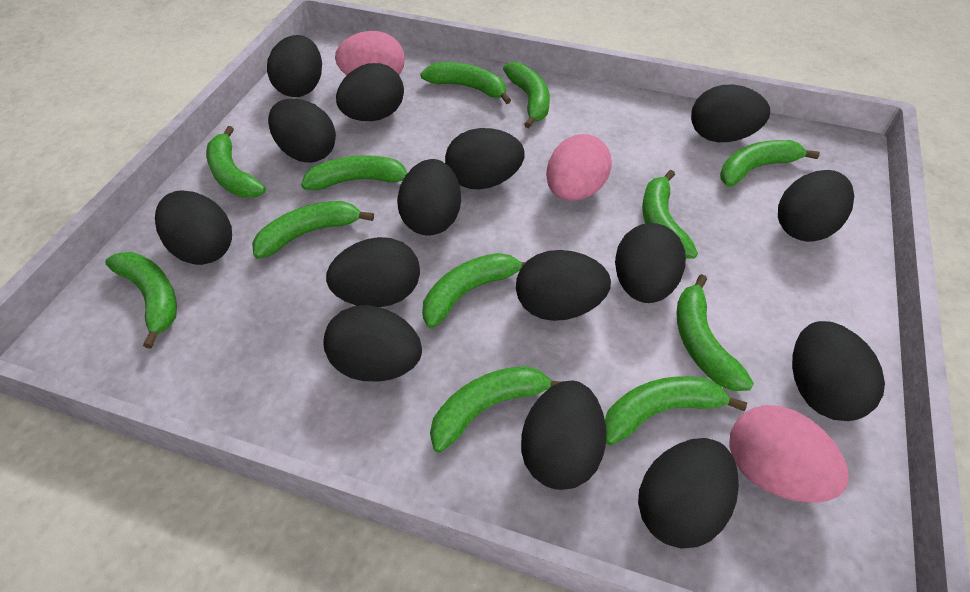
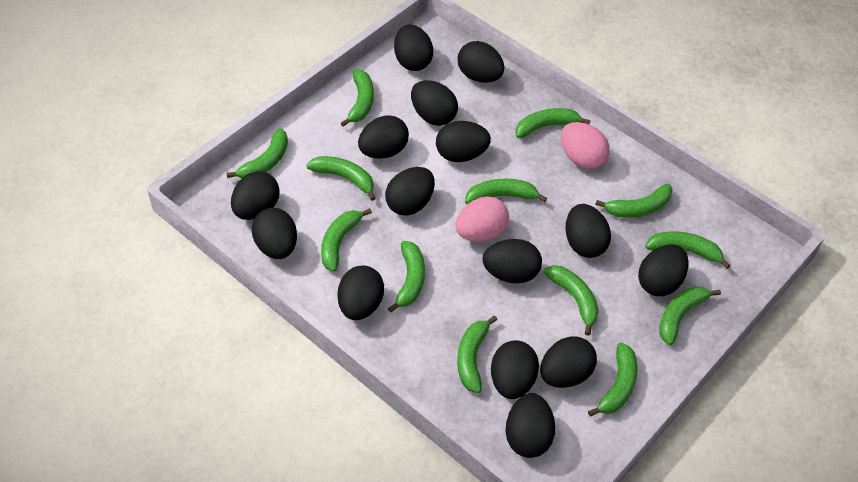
green banana: [105,252,177,348] [206,126,266,198] [252,201,374,259] [301,155,407,190] [420,62,511,104] [422,253,526,328] [430,366,560,453] [503,62,550,128] [605,376,747,446] [642,170,698,259] [676,274,754,391] [720,140,820,187] = 12 -> [226,128,288,178] [306,156,376,201] [321,208,372,272] [341,70,374,127] [388,241,425,313] [457,315,497,393] [465,179,547,204] [515,108,590,138] [543,265,599,336] [588,342,638,416] [595,183,673,218] [645,231,731,269] [659,287,721,345] = 13
pink egg: [335,31,405,76] [546,134,612,201] [729,405,849,503] = 3 -> [456,197,509,242] [561,122,609,169] = 2

